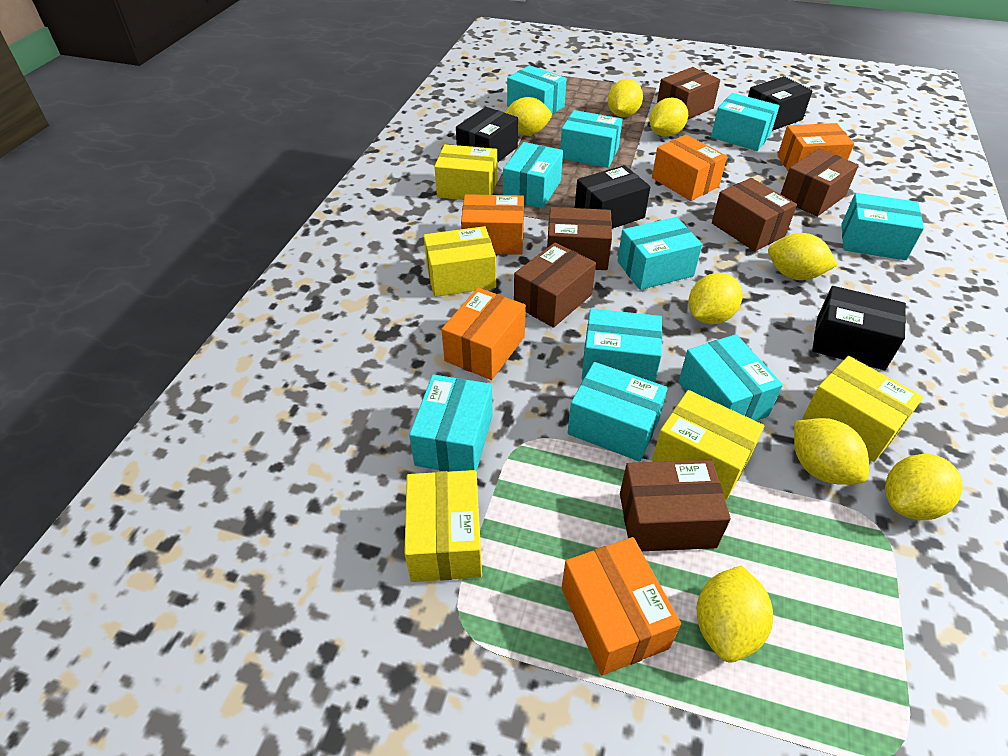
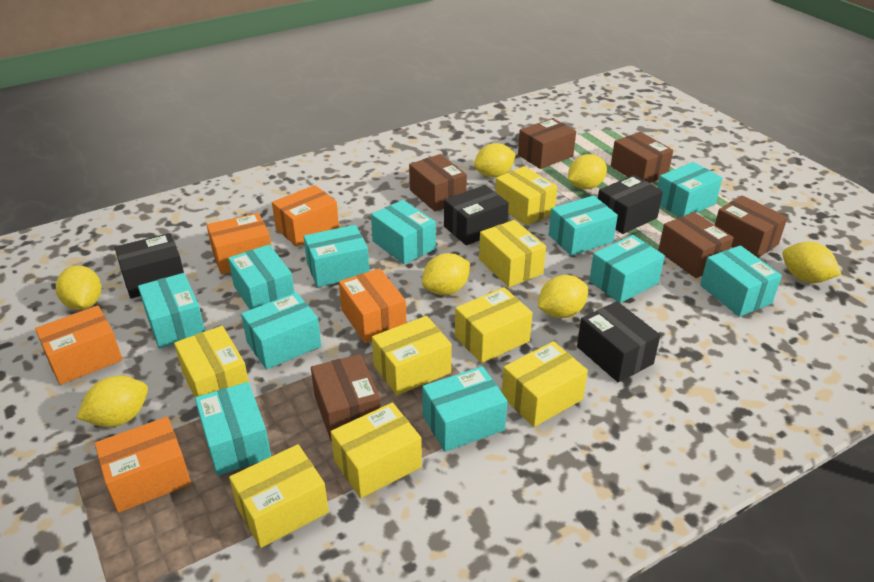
turquoise box: [409,375,493,472] [503,142,563,208] [507,65,567,115] [560,110,623,168] [567,362,668,462] [582,308,662,382] [617,217,702,290] [678,334,783,421] [711,93,780,151] [841,193,924,260] = 10 -> [138,273,205,349] [195,382,271,476] [228,245,294,310] [241,292,321,369] [304,225,369,287] [371,200,436,264] [422,366,507,452] [549,195,618,256] [589,235,665,303] [657,162,722,217] [700,245,782,317] = 11
yellow box: [404,470,482,582] [424,226,496,297] [434,144,498,200] [652,390,764,499] [803,356,923,462] = 5 -> [174,326,249,397] [229,444,329,548] [331,403,422,498] [372,316,452,396] [455,287,533,363] [479,220,546,287] [495,166,558,226] [502,341,588,427] = 8
yellow lemon: [505,97,552,135] [608,79,643,117] [649,98,688,137] [688,273,743,325] [697,566,773,663] [768,233,838,280] [794,418,869,485] [885,454,963,520] = 8 -> [56,265,102,310] [77,376,148,427] [422,253,470,295] [474,143,516,178] [538,275,588,318] [568,154,607,189] [782,242,841,283] = 7

